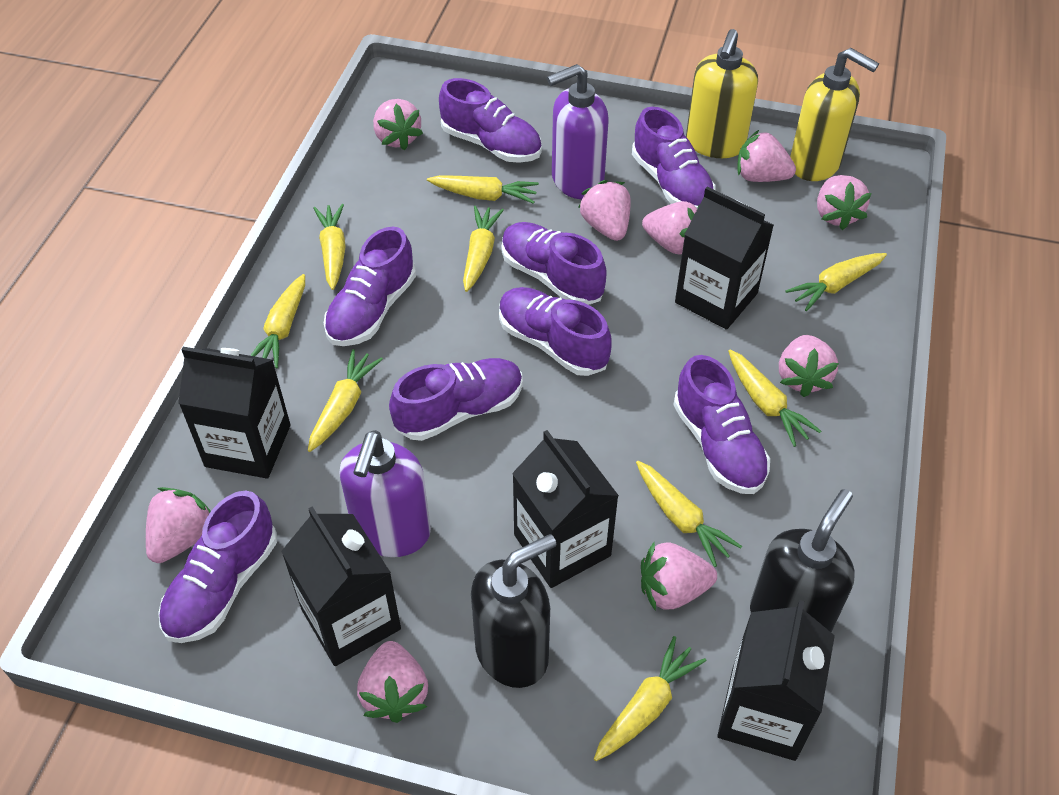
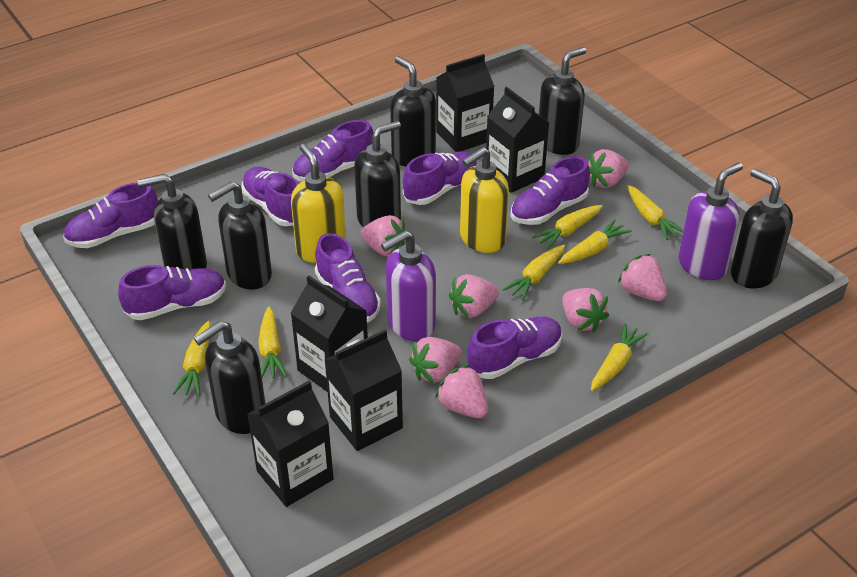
black soap dispenser: [471,534,556,688] [750,489,855,632] = 2 -> [138,174,207,270] [194,321,266,434] [208,181,272,289] [354,121,401,227] [390,56,436,167] [539,47,586,155] [731,169,793,288] = 7
pink strawberry: [146,487,211,563] [357,641,428,723] [373,99,423,150] [578,180,631,241] [641,542,717,611] [642,201,699,255] [737,130,796,182] [779,335,839,397] [817,175,872,230] = 9 -> [360,215,406,257] [409,337,462,384] [435,365,488,418] [449,274,499,318] [562,288,609,332] [588,149,629,188] [618,254,667,301] = 7
yellow carrot: [250,274,305,369] [308,349,383,452] [313,204,346,290] [427,175,539,204] [463,206,504,292] [594,636,706,761] [636,461,742,567] [728,349,821,447] [785,253,887,311] = 9 -> [173,321,211,396] [258,307,287,378] [502,245,565,300] [532,205,603,249] [558,219,632,264] [591,323,649,391] [627,185,683,240] = 7

